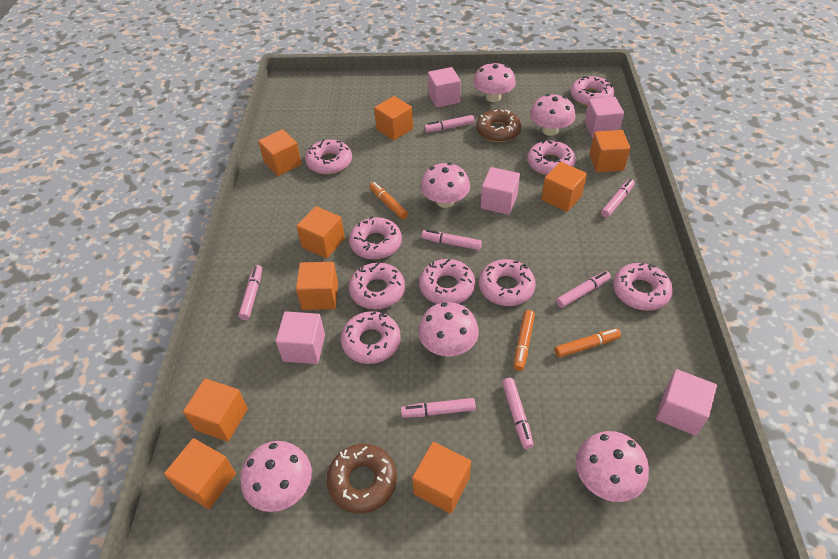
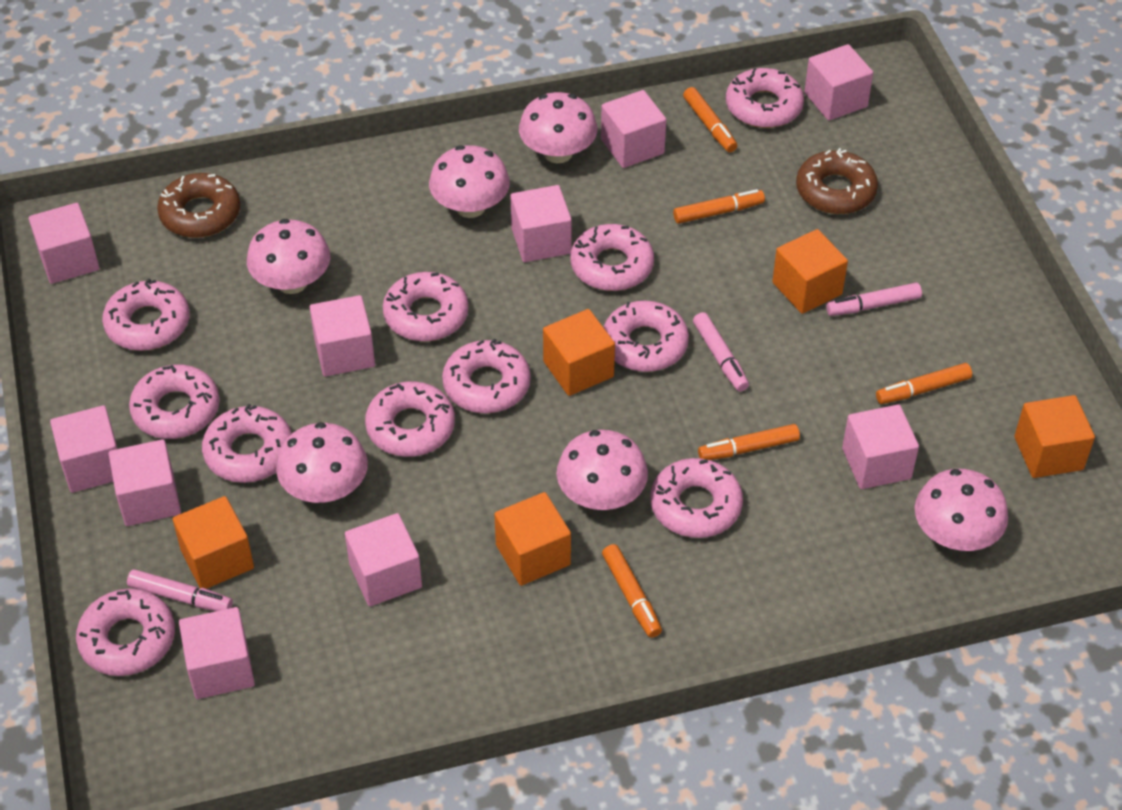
orange cube: [164,438,236,509] [183,379,248,442] [258,129,302,176] [296,262,338,310] [297,206,345,258] [374,96,413,141] [412,442,471,514] [541,162,587,212] [589,130,631,172] = 9 -> [173,496,254,589] [494,492,571,586] [543,309,615,396] [772,229,848,314] [1014,395,1095,478] = 5
orange marker: [369,182,408,219] [514,310,535,371] [555,328,621,358] = 3 -> [602,544,662,638] [673,189,765,224] [683,87,737,152] [698,424,800,460] [876,363,972,404] = 5
pink cube: [276,311,325,364] [428,67,461,107] [481,167,520,215] [584,97,624,138] [656,369,717,436] = 5 -> [29,203,100,284] [50,405,118,493] [109,439,181,526] [179,607,255,699] [310,295,375,376] [345,513,422,606] [511,185,572,262] [601,90,666,168] [804,44,873,121] [842,404,919,489] = 10
pink donut: [305,140,352,175] [341,311,401,364] [349,216,402,260] [349,262,405,309] [419,259,475,304] [479,259,536,306] [527,140,576,176] [570,76,614,106] [613,263,673,311] = 9 -> [76,589,175,676] [102,278,190,351] [129,365,220,439] [202,404,292,483] [365,381,455,457] [383,272,469,341] [442,338,531,413] [570,224,654,291] [603,301,689,372] [650,458,743,538] [726,68,804,128] = 11
pink marker: [238,265,262,320] [401,398,476,418] [422,230,482,250] [424,115,474,132] [502,378,534,449] [556,271,611,308] [601,179,635,218] = 7 -> [127,569,233,611] [693,312,749,392] [826,283,922,316] = 3

